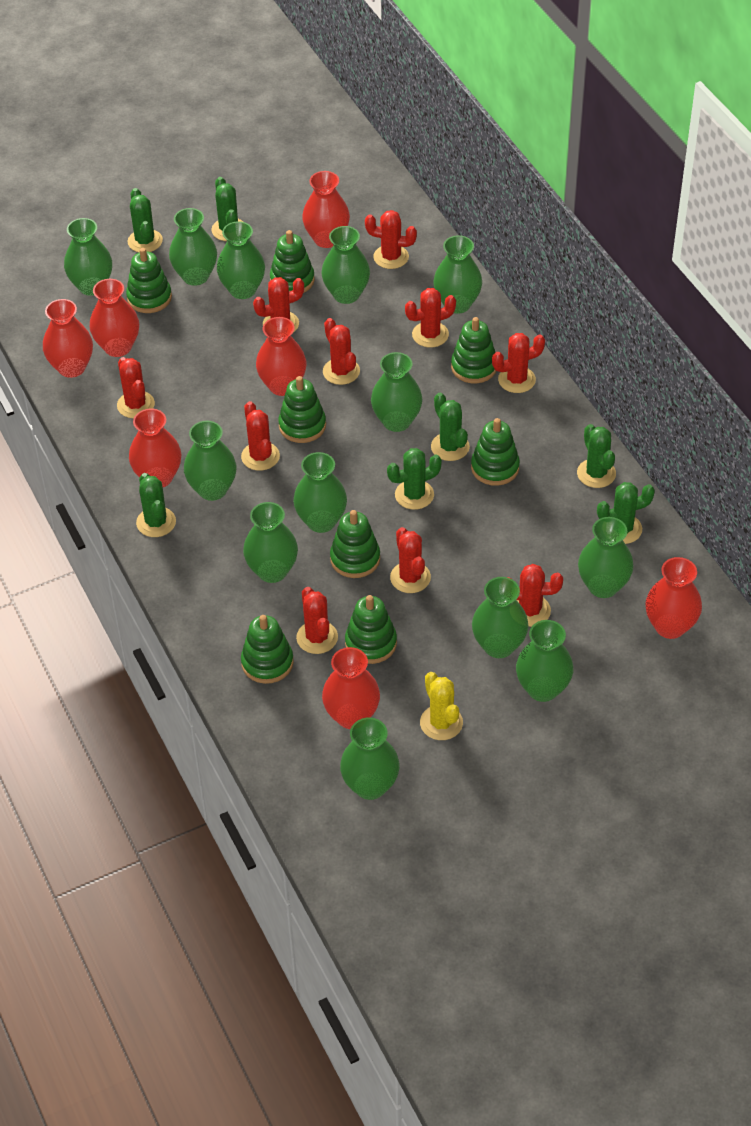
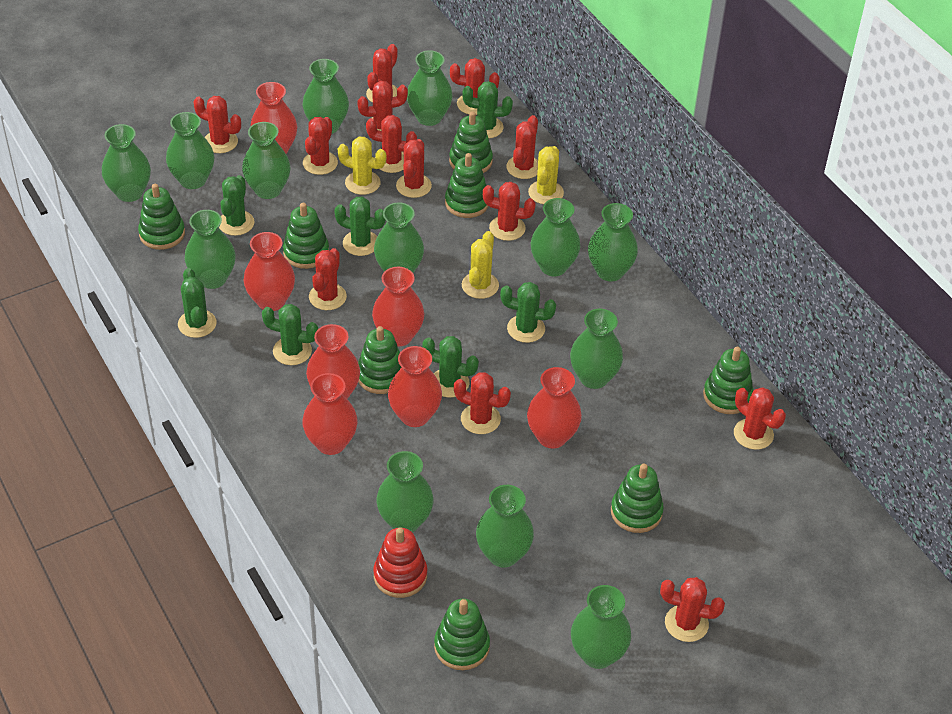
red cactus: [117,357,155,418] [241,401,280,471] [253,277,304,333] [296,587,338,654] [323,318,360,385] [365,210,417,269] [390,527,431,593] [405,288,456,347] [492,333,545,393] [507,564,563,627] = 10 -> [193,96,241,153] [303,117,338,175] [309,248,347,310] [357,81,408,131] [366,44,398,103] [366,115,417,173] [396,139,432,198] [450,58,500,115] [454,372,511,434] [483,182,536,241] [506,115,538,179] [660,577,725,642] [734,387,786,450] = 13
red stacking toy: none = 0 -> [373,527,428,598] = 1
yellow cactus: [420,672,463,740] = 1 -> [338,137,387,195] [462,231,499,299] [528,146,564,204] = 3

